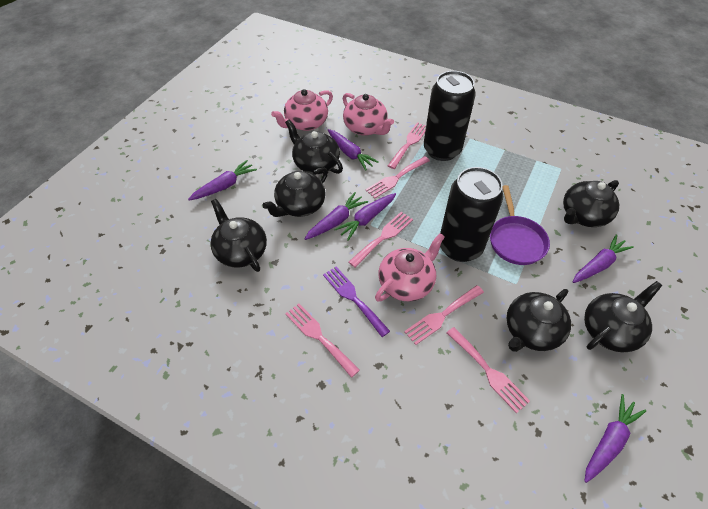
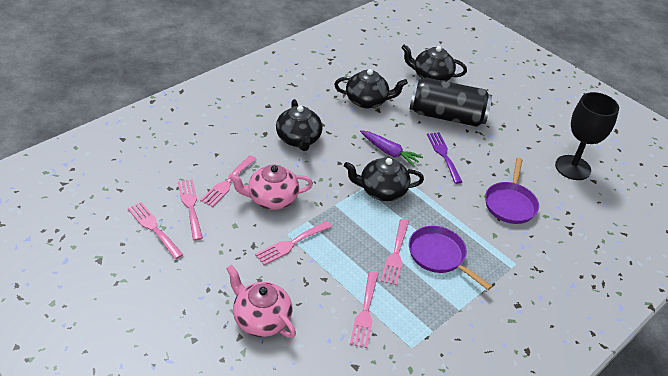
black can: [424,71,476,161] [440,167,503,262] = 2 -> [409,78,492,127] = 1
black goblet: none = 0 -> [555,92,619,180] = 1
black teapot: [210,199,267,272] [262,167,328,217] [285,120,343,174] [507,289,571,352] [563,180,620,227] [584,281,662,352] = 6 -> [276,99,323,151] [334,69,408,109] [344,157,424,201] [401,45,467,81] = 4
pink teapot: [271,89,333,131] [343,93,394,136] [375,233,445,302] = 3 -> [226,265,296,338] [228,164,313,210] = 2
purple carrot: [188,160,257,200] [304,192,368,240] [328,129,379,171] [334,193,396,241] [573,234,634,283] [585,394,646,483] = 6 -> [360,130,423,167] = 1
purple pan: [490,185,550,265] = 1 -> [409,226,492,290] [485,158,539,224] = 2

